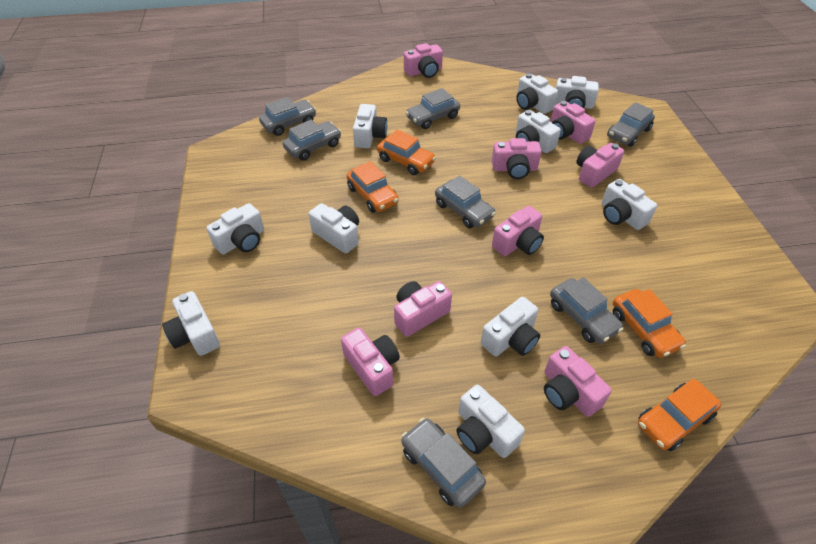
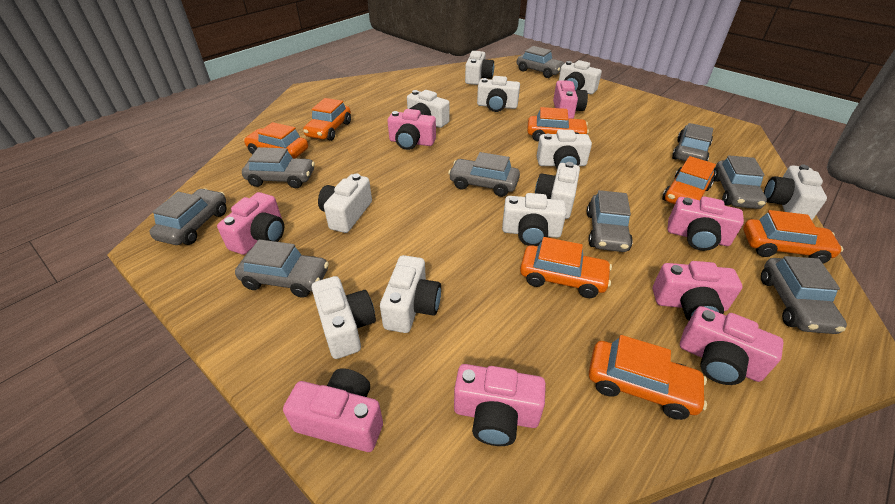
grey car: [259,97,316,136] [283,120,341,161] [401,418,486,508] [406,88,460,129] [435,176,496,228] [550,277,624,344] [607,102,655,147] = 7 -> [149,188,227,245] [235,239,329,298] [242,147,315,188] [448,152,520,197] [517,46,565,78] [587,190,633,252] [672,123,713,161] [713,155,767,209] [761,256,847,334] = 9
orange car: [347,161,399,213] [377,130,436,175] [613,289,686,358] [638,379,721,451] = 4 -> [244,122,308,158] [303,98,351,141] [520,237,612,298] [527,107,589,142] [589,335,707,420] [662,156,716,204] [743,210,843,264] = 7
white camera: [162,291,220,356] [206,203,264,254] [309,203,359,253] [353,104,387,148] [457,385,525,458] [481,297,540,357] [516,73,558,114] [516,110,561,153] [555,76,599,109] [602,179,657,230] = 10 -> [312,276,376,359] [318,174,372,233] [380,255,441,333] [407,90,450,128] [465,51,494,85] [477,76,520,112] [502,193,566,246] [535,162,580,219] [537,130,592,169] [559,60,602,94] [764,164,827,220] = 11

